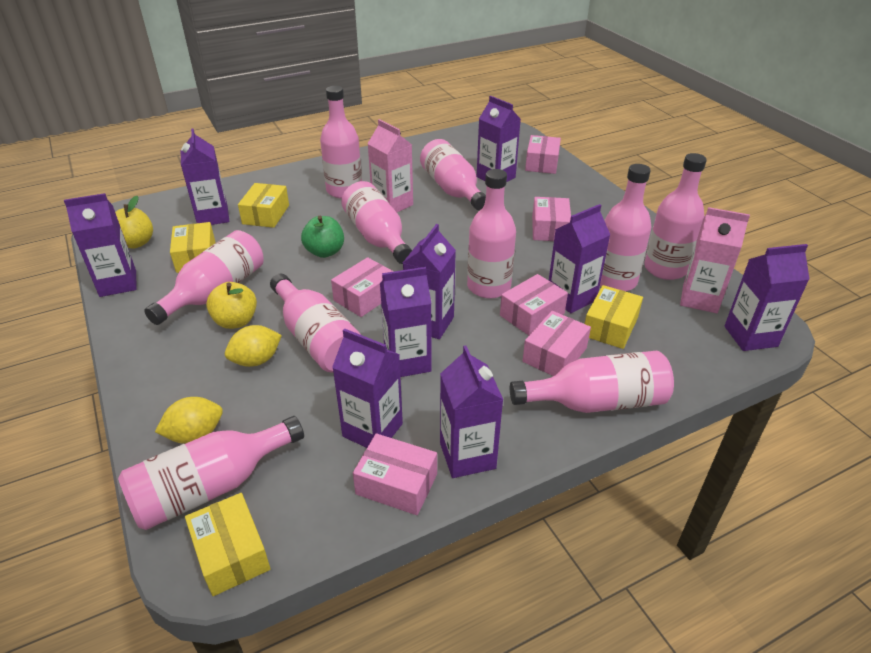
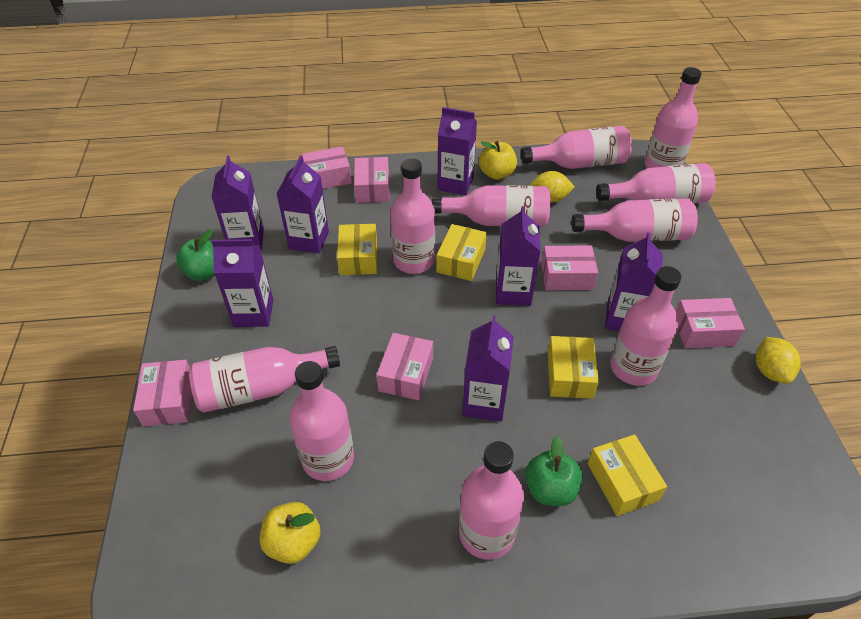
green apple: [301,216,344,258] = 1 -> [176,229,215,281] [525,436,583,506] = 2
pink carton: [367,119,413,212] [680,207,750,313] = 2 -> none = 0
purple carton: [64,193,137,297] [181,129,229,225] [332,328,403,448] [380,267,432,377] [403,224,456,339] [440,345,503,478] [477,96,521,182] [549,204,610,313] [724,244,809,351] = 9 -> [211,239,273,327] [212,156,264,250] [277,156,329,254] [437,107,477,195] [462,315,514,421] [496,206,541,306] [605,232,663,332] = 7

